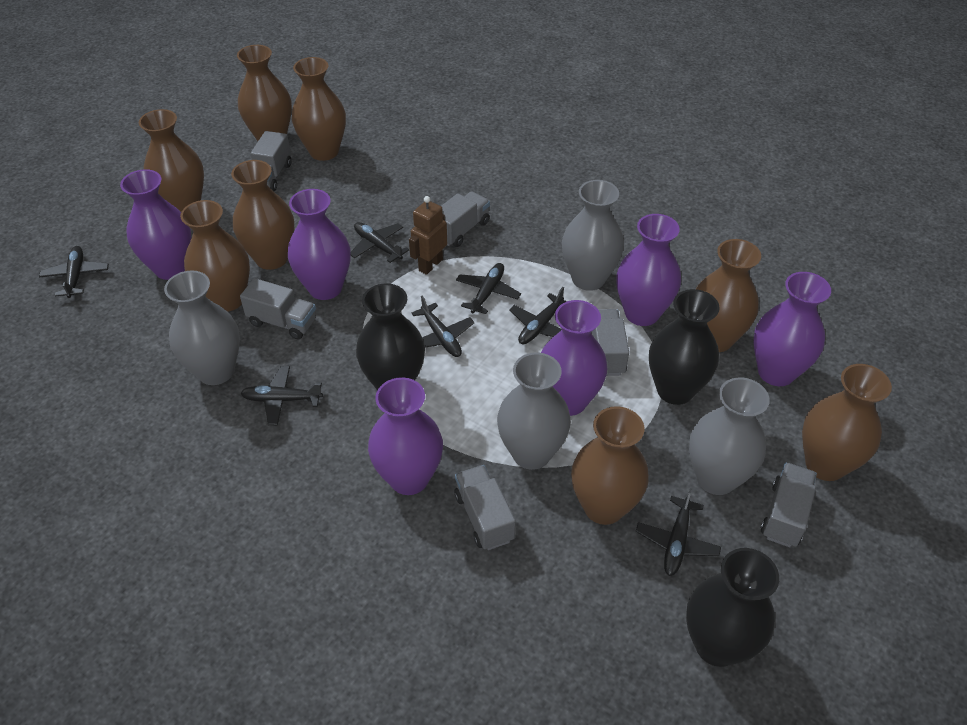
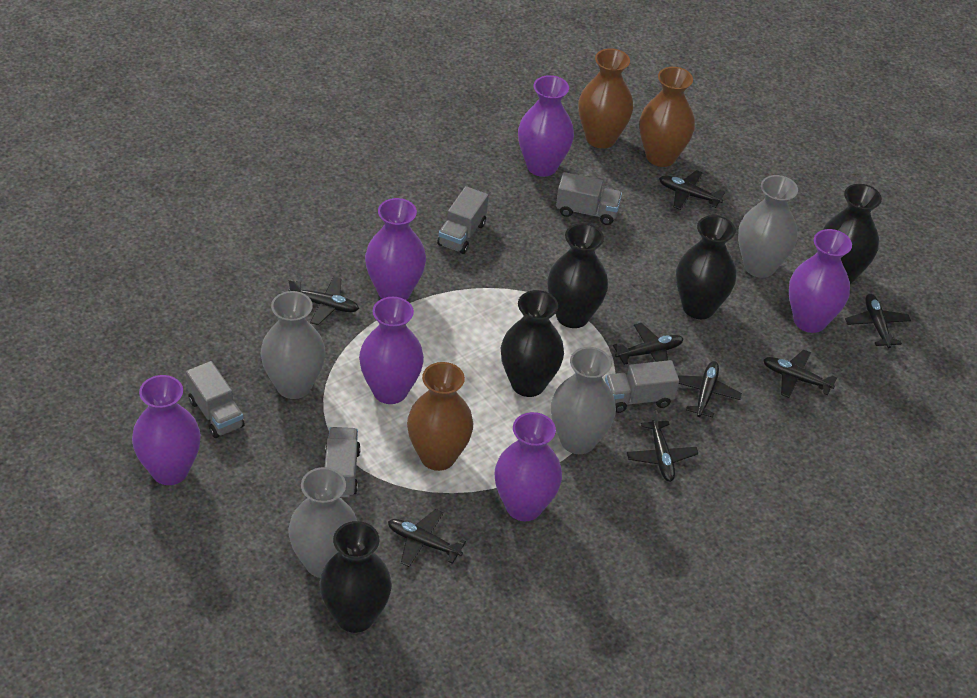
black plane: [39,246,109,298] [240,366,323,425] [351,222,410,263] [411,296,474,357] [456,263,521,314] [509,287,567,344] [636,488,721,576] = 7 -> [288,277,359,325] [388,509,466,567] [613,323,683,365] [627,410,698,482] [659,170,725,210] [678,361,742,417] [763,349,838,398] [845,294,911,348] = 8
black vase: [356,283,425,390] [649,289,720,405] [686,548,779,667] = 3 -> [320,521,392,633] [501,290,564,397] [547,223,608,328] [676,215,736,319] [823,184,882,284] = 5
brown robot: [409,196,447,275] = 1 -> none = 0
brown vase: [139,109,204,212] [180,200,250,312] [231,160,294,270] [237,45,292,141] [292,57,346,161] [571,406,649,525] [696,239,761,352] [802,364,892,481] = 8 -> [407,362,473,471] [578,48,633,149] [639,67,695,167] = 3
grey truck: [240,278,316,340] [251,131,291,192] [441,191,490,247] [454,465,516,550] [591,309,629,376] [761,463,817,547] = 6 -> [186,361,245,438] [325,427,361,497] [437,186,488,254] [556,172,622,225] [605,360,679,413] = 5

